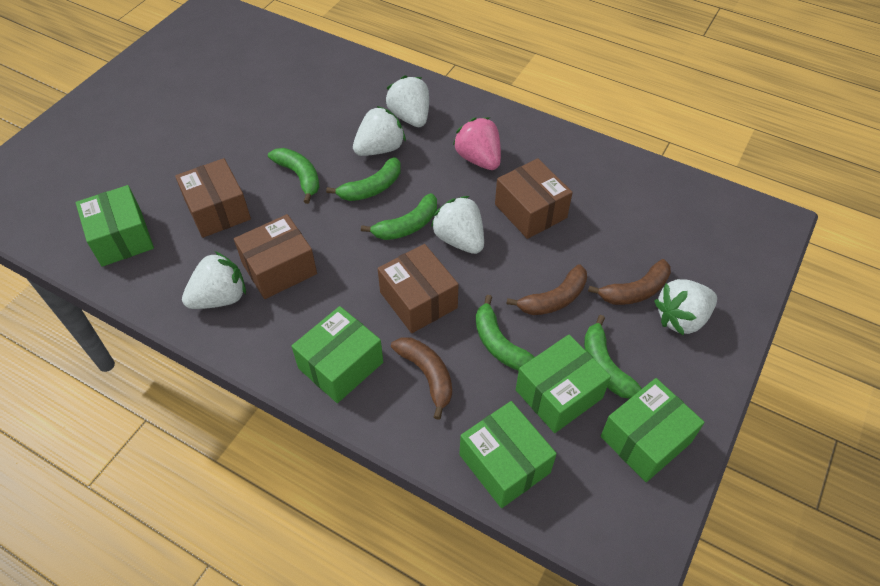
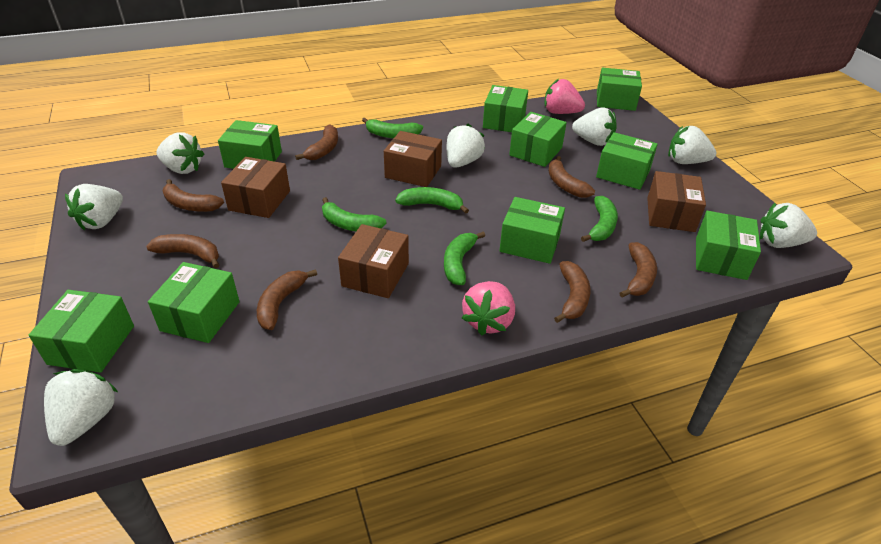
brown banana: [391,337,452,420] [507,264,587,315] [588,259,671,305] = 3 -> [146,234,219,268] [163,179,224,212] [257,269,317,330] [295,124,338,160] [548,156,595,198] [554,261,590,323] [620,242,657,298] = 7
green box: [76,185,154,267] [291,306,383,403] [459,401,557,508] [516,334,611,433] [601,378,705,482] = 5 -> [29,290,134,373] [148,262,240,343] [218,120,282,169] [483,85,528,132] [499,197,565,264] [509,112,567,167] [596,132,658,190] [597,68,642,111] [696,211,761,280] = 9
pink strawberry: [453,117,501,170] = 1 -> [462,281,515,336] [544,79,585,114] = 2
white strawberry: [182,252,246,309] [353,106,406,156] [386,76,429,127] [431,196,484,254] [654,279,717,336] = 5 -> [44,369,118,446] [65,184,123,230] [156,132,204,174] [447,124,485,168] [572,108,617,146] [668,126,716,164] [760,203,817,248] = 7

